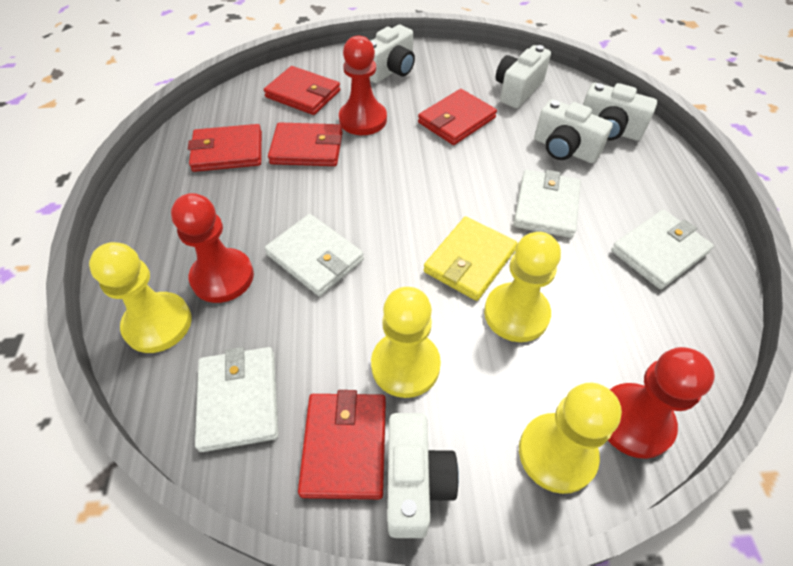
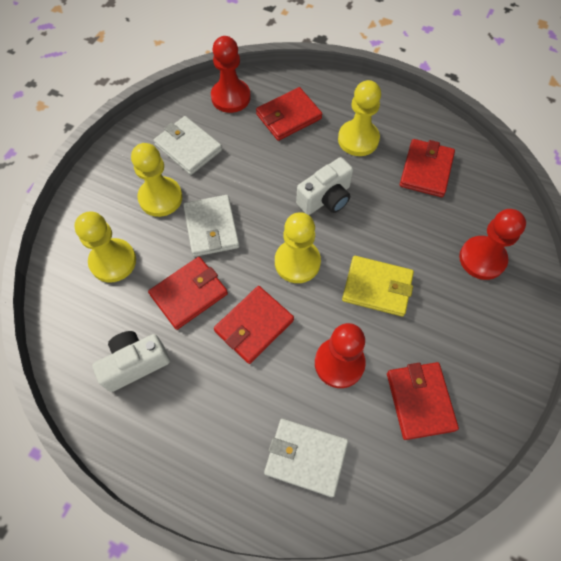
white camera: [369,25,415,83] [387,413,459,538] [496,45,551,108] [534,99,613,163] [583,83,657,141] = 5 -> [92,331,170,392] [296,157,353,215] = 2
white wallet: [195,347,278,452] [265,214,364,296] [514,170,581,238] [611,210,714,289] = 4 -> [154,116,222,175] [183,195,240,257] [264,419,348,497] = 3

